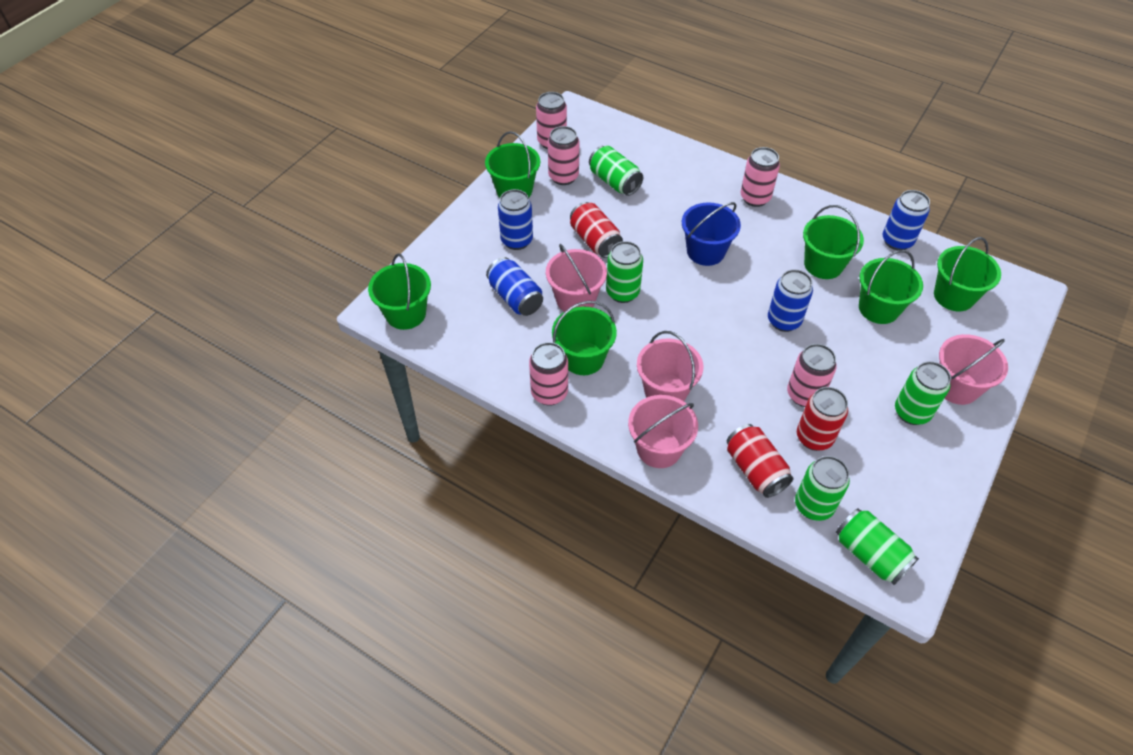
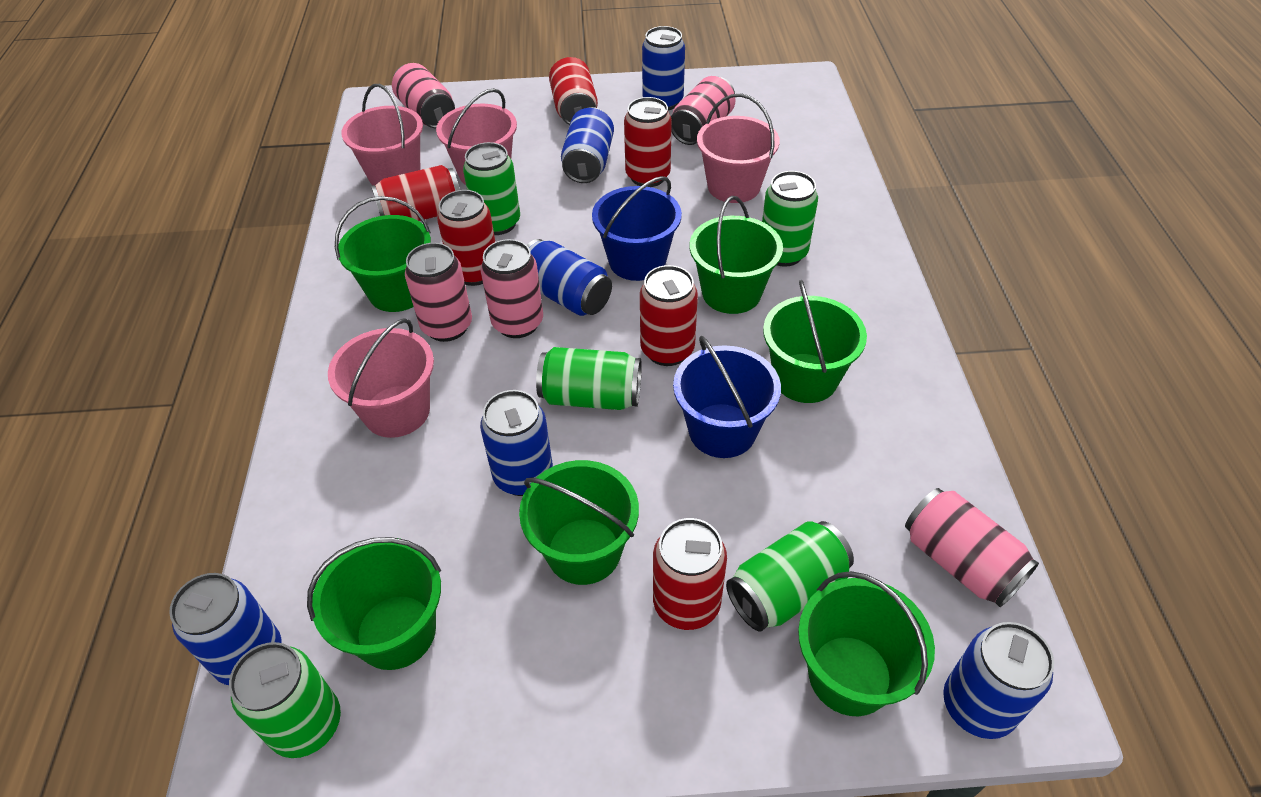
blue bucket: [682,202,741,266] = 1 -> [592,176,682,281] [673,336,781,458] = 2
blue can: [486,257,543,316] [498,189,533,250] [768,269,813,332] [883,190,930,250] = 4 -> [169,573,282,685] [480,390,553,496] [527,239,612,316] [561,107,614,183] [642,26,685,111] [943,622,1054,739] = 6
red can: [570,202,623,258] [727,424,793,498] [797,387,848,451] = 3 -> [371,165,460,221] [437,190,495,286] [549,57,598,125] [624,97,672,187] [640,265,698,366] [653,518,727,630] = 6

